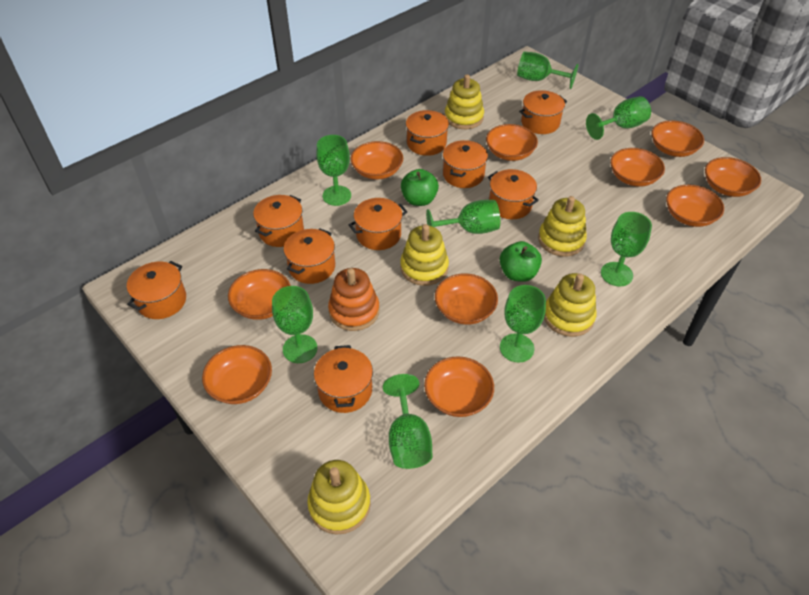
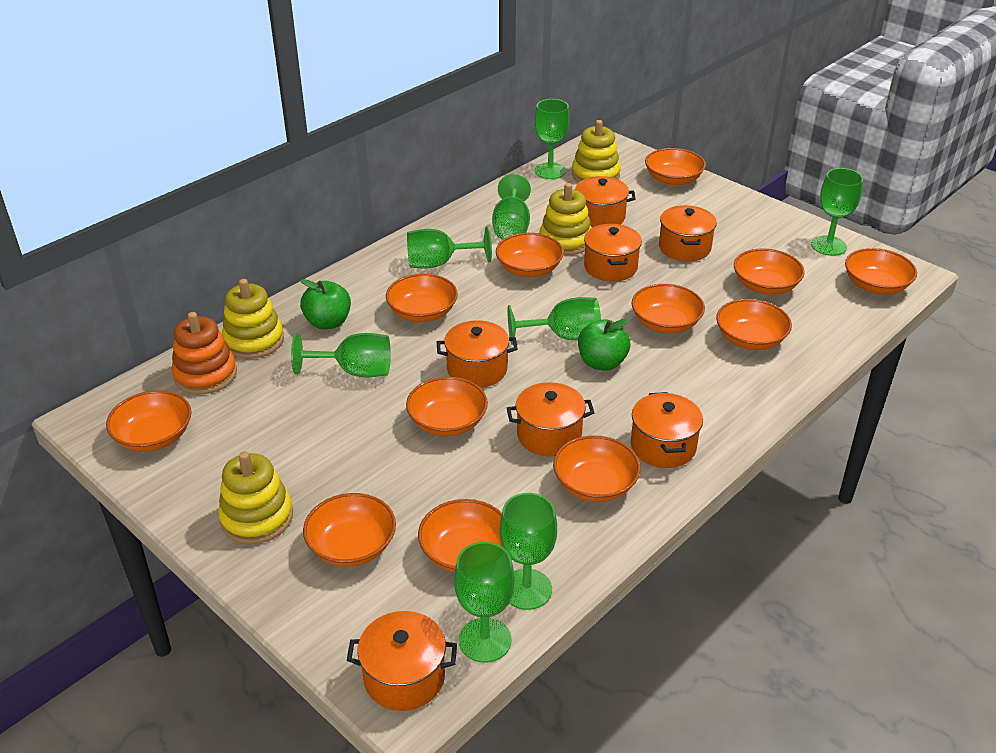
orange bowl: [202,345,272,404] [228,269,291,320] [350,141,403,180] [424,356,494,417] [435,273,498,325] [486,124,538,161] [610,148,665,187] [651,120,704,157] [666,185,724,227] [705,157,761,197] = 10 -> [106,390,191,452] [303,493,396,566] [386,274,458,322] [406,377,488,436] [418,499,502,572] [496,233,564,277] [553,435,641,502] [631,284,705,333] [645,148,706,186] [716,299,792,350] [734,248,805,295] [845,248,917,294] = 12
orange pot: [127,261,186,319] [253,195,304,247] [283,229,335,284] [314,345,373,413] [348,198,407,250] [406,110,449,156] [443,140,488,188] [488,169,539,219] [519,90,567,134] = 9 -> [347,611,457,711] [437,320,518,388] [507,382,594,456] [575,176,635,228] [584,224,642,282] [631,392,703,468] [659,205,717,261] = 7
yellow stacking toy: [307,460,371,534] [400,224,449,286] [445,74,484,129] [538,196,587,257] [544,273,596,337] = 5 -> [218,451,293,544] [222,279,284,359] [540,183,592,255] [572,120,621,182] = 4

